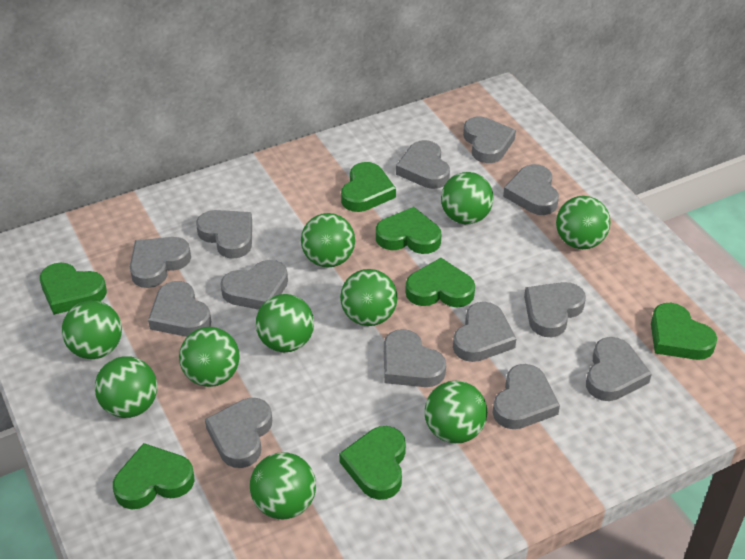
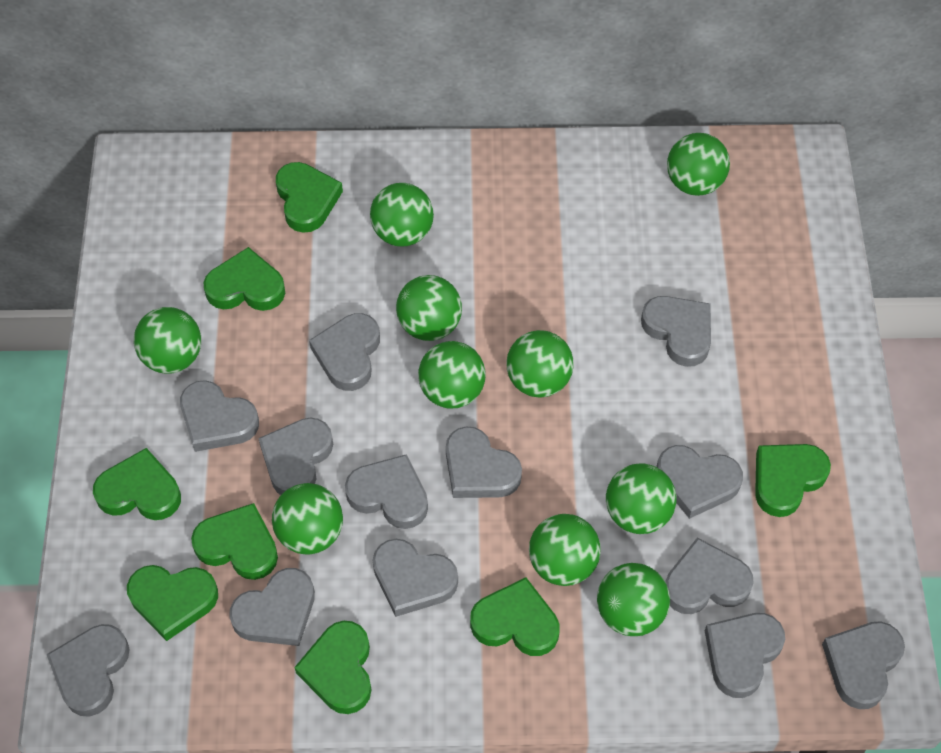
green heart: [40,263,107,315] [113,443,195,509] [339,426,406,500] [341,162,396,212] [376,207,441,254] [405,258,475,307] [651,303,717,360] = 7 -> [93,448,181,520] [127,565,218,641] [191,503,278,580] [203,247,285,311] [276,162,343,233] [294,621,371,714] [470,577,560,656] [755,444,831,517] = 8

